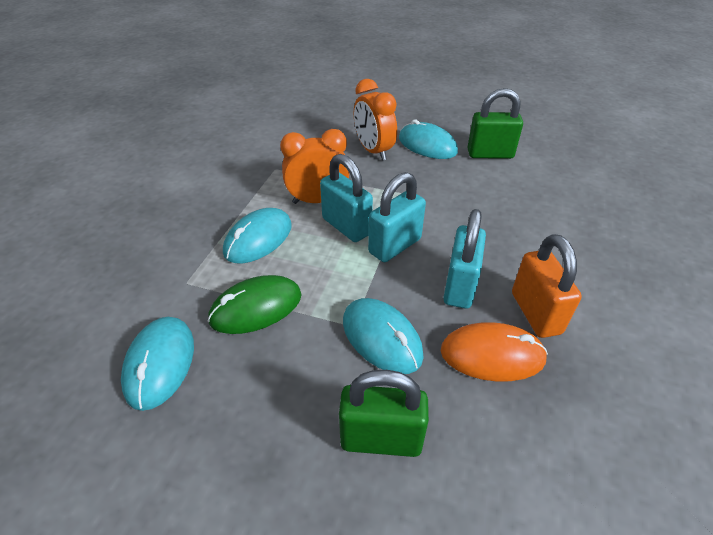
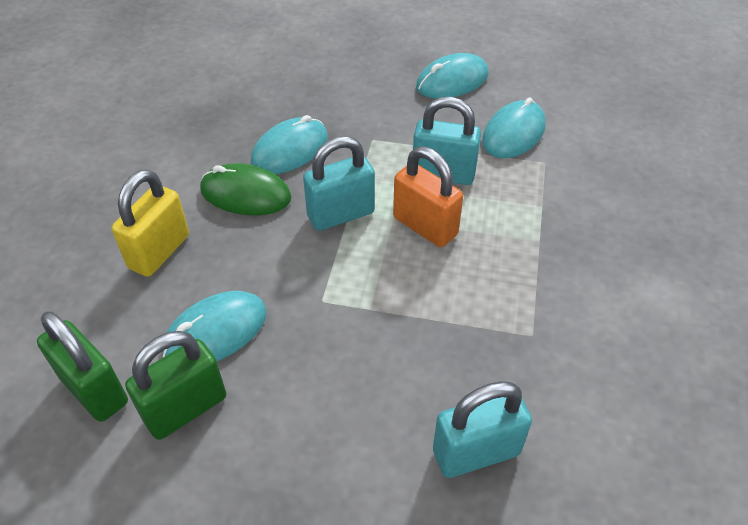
orange clock: [280,129,349,204] [354,79,397,161] = 2 -> none = 0
orange mouse: [441,322,548,382] = 1 -> none = 0
yellow padlock: none = 0 -> [112,169,189,277] = 1

